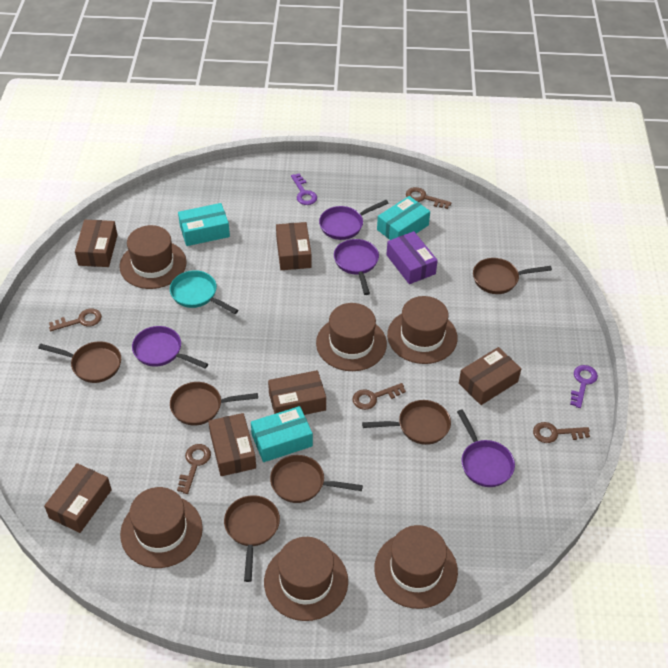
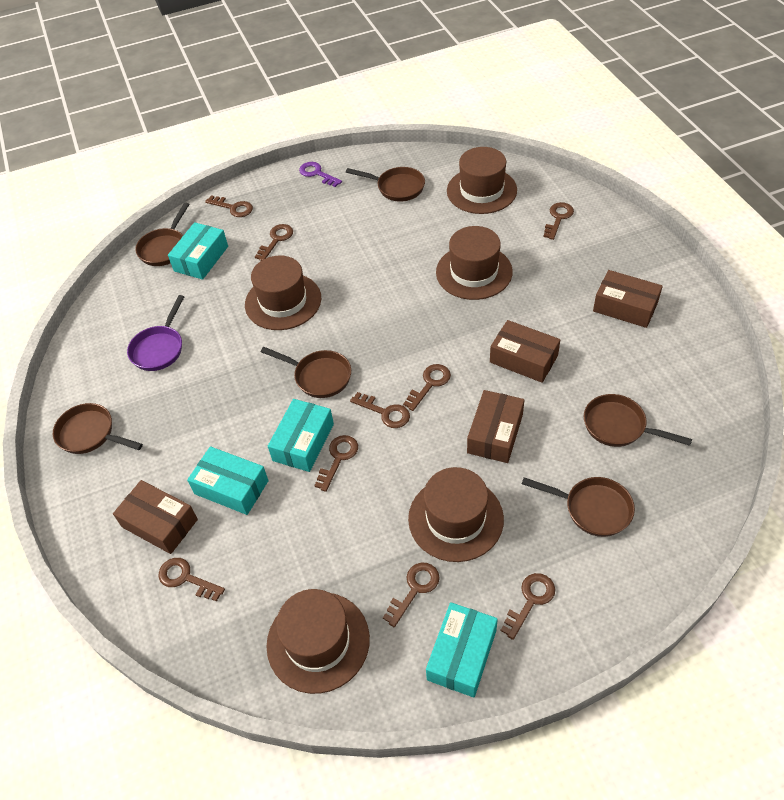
brown box: [44,463,112,533] [75,220,118,267] [208,413,256,476] [268,370,326,415] [276,222,311,270] [459,347,521,405] = 6 -> [113,480,198,554] [467,390,524,463] [490,320,560,383] [593,270,663,328] = 4
brown hat: [119,225,187,289] [120,487,203,568] [264,537,348,621] [316,303,387,371] [374,525,458,609] [387,296,458,364] = 6 -> [245,256,321,330] [267,589,370,694] [408,467,504,562] [436,226,513,300] [447,147,517,214] = 5
brown key: [49,309,102,331] [177,444,211,494] [353,383,406,410] [406,187,451,209] [533,422,590,443] = 5 -> [159,558,225,602] [205,195,253,217] [255,224,293,261] [314,435,358,492] [350,392,410,428] [383,563,440,627] [403,364,451,411] [501,573,555,640] [543,202,574,240] = 9
purple box: [386,231,438,284] = 1 -> none = 0
purple key: [291,173,317,205] [570,365,598,408] = 2 -> [299,162,342,187] = 1
purple pan: [132,326,208,368] [319,200,389,240] [334,239,379,295] [457,409,515,487] = 4 -> [127,295,184,371] = 1
turquoise box: [178,203,230,246] [251,406,313,462] [377,196,430,240] = 3 -> [168,222,228,280] [187,446,269,515] [268,399,334,472] [426,602,498,698] = 4
turquoise pan: [170,270,238,314] = 1 -> none = 0

